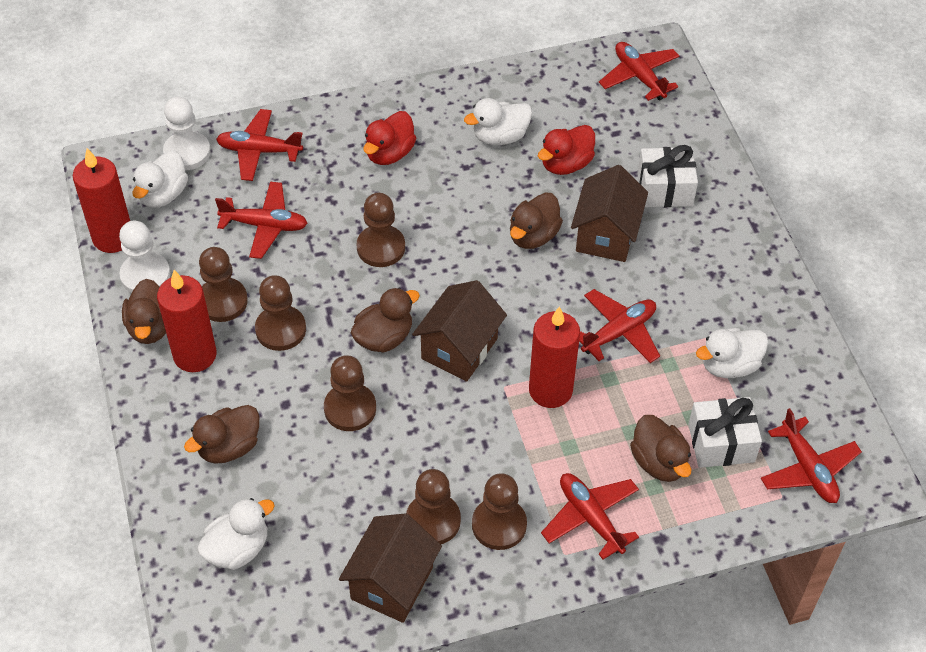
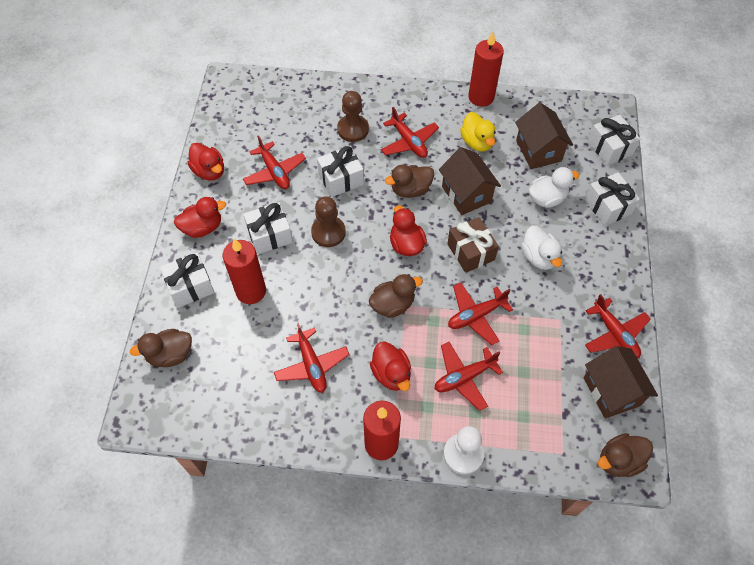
brown duck: [122,279,166,344] [184,405,259,464] [351,288,420,353] [510,192,563,249] [630,415,692,482] = 5 -> [130,329,192,367] [369,274,423,318] [385,165,434,198] [598,433,653,477] = 4
brown gift: none = 0 -> [447,217,499,273] = 1
brown pawn: [199,247,248,322] [255,275,306,351] [324,355,376,431] [356,193,405,267] [406,469,461,544] [472,473,527,550] = 6 -> [311,196,346,247] [337,91,369,142] = 2
red duck: [363,111,416,165] [538,125,595,175] = 2 -> [174,197,226,238] [187,143,224,180] [370,342,411,391] [390,205,427,256] = 4
white duck: [132,150,188,208] [197,498,275,570] [464,98,532,145] [696,328,768,378] = 4 -> [521,225,562,270] [529,167,579,208] = 2
white gift: [637,145,698,207] [688,397,762,468] = 2 -> [160,252,215,308] [243,202,293,254] [317,146,364,197] [584,172,640,226] [588,115,640,166] = 5
white pawn: [119,221,170,293] [163,97,211,170] = 2 -> [444,426,484,475] = 1
yellow duck: none = 0 -> [460,112,496,152] = 1

